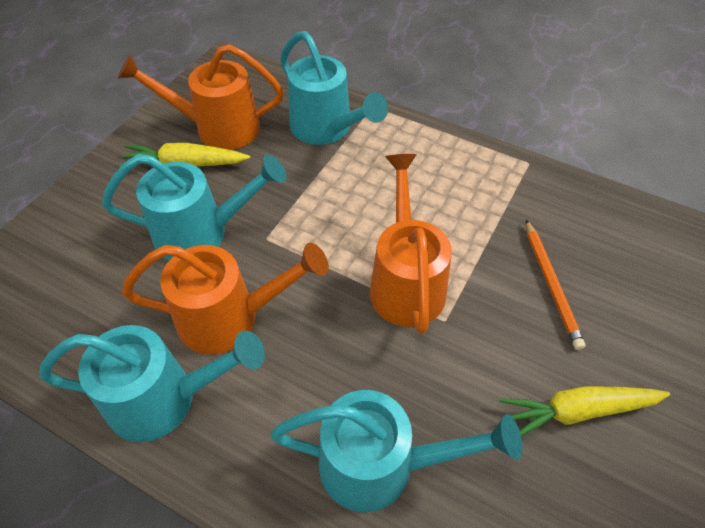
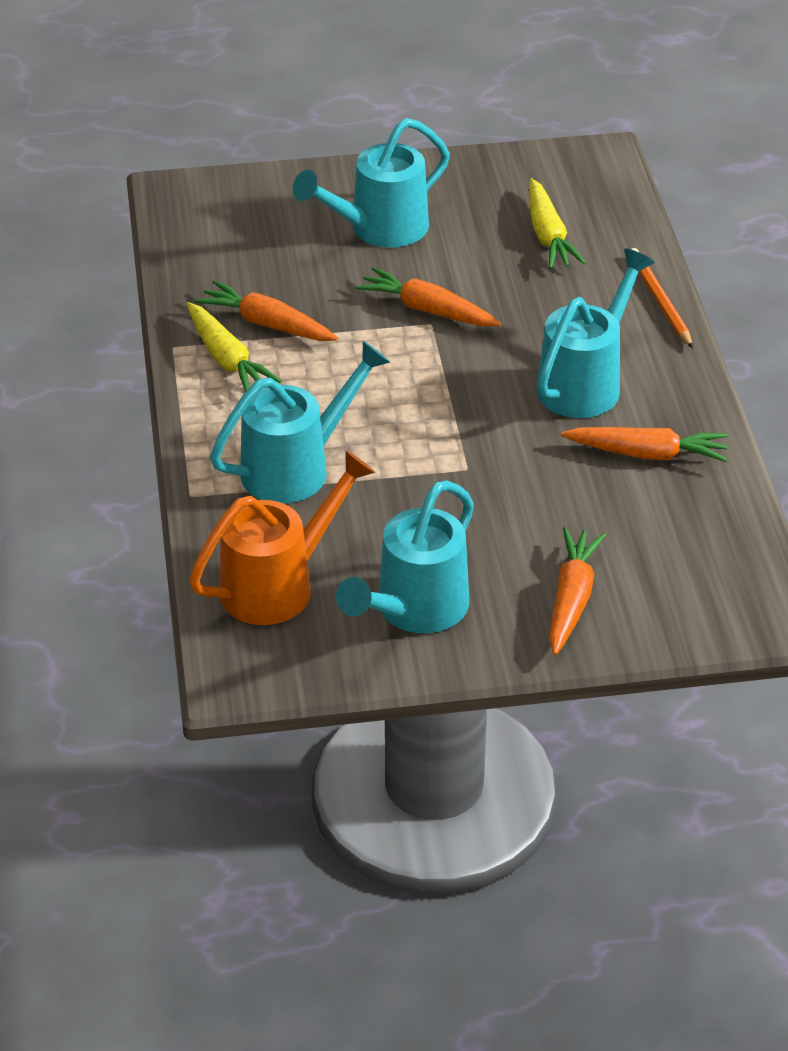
orange carrot: none = 0 -> [194,280,338,341] [355,267,501,326] [549,527,606,655] [561,427,728,462] = 4
orange watering can: [118,44,283,150] [122,243,329,354] [370,154,452,334] = 3 -> [189,450,375,625] = 1

